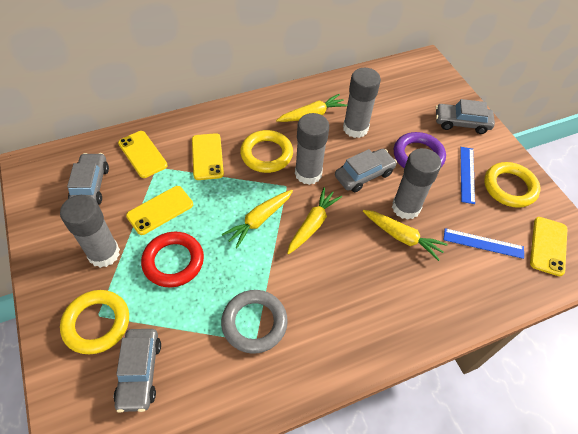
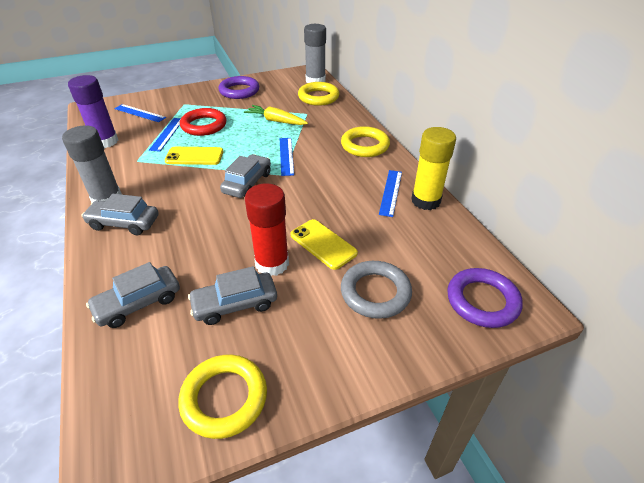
blue ruler: [444,228,524,259] [460,147,475,204] = 2 -> [114,104,166,122] [149,118,181,152] [280,138,294,176] [379,170,402,217] = 4
grey glue stick: [60,195,120,268] [295,113,329,185] [343,68,381,138] [392,148,441,220] = 4 -> [62,126,122,203] [304,24,326,83] = 2
purple glue stick: none = 0 -> [68,75,118,148] = 1
purple ring: [394,132,446,168] = 1 -> [218,76,259,99] [447,268,523,328] = 2
red glue stick: none = 0 -> [245,183,289,276] = 1
yellow carrot: [222,190,293,248] [276,94,347,122] [287,187,342,255] [363,210,448,261] = 4 -> [244,105,308,125] = 1
yellow glue stick: none = 0 -> [411,127,456,210] = 1
yellow phone: [118,131,168,178] [126,186,193,235] [192,133,224,180] [530,217,567,276] = 4 -> [165,147,223,165] [290,219,358,270] = 2

